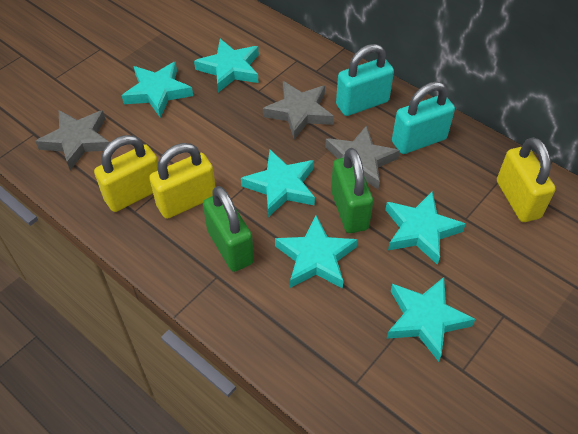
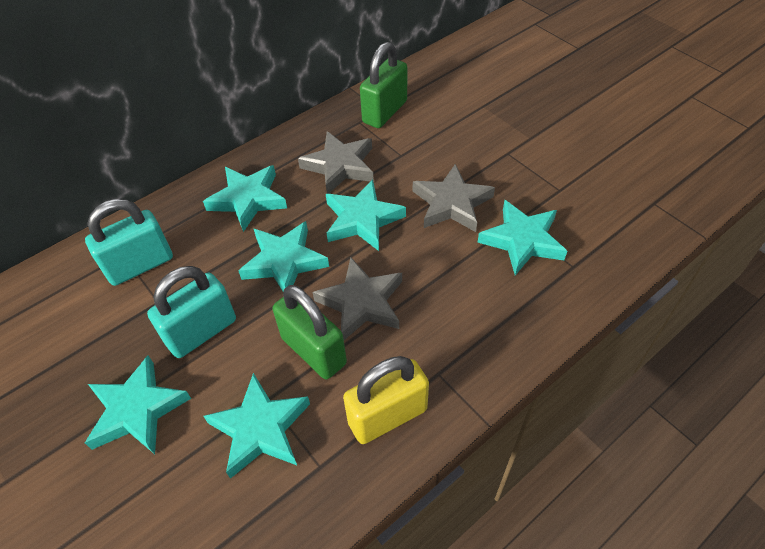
yellow padlock: [94,135,158,212] [149,143,216,219] [497,137,556,222] = 3 -> [343,356,429,444] = 1

